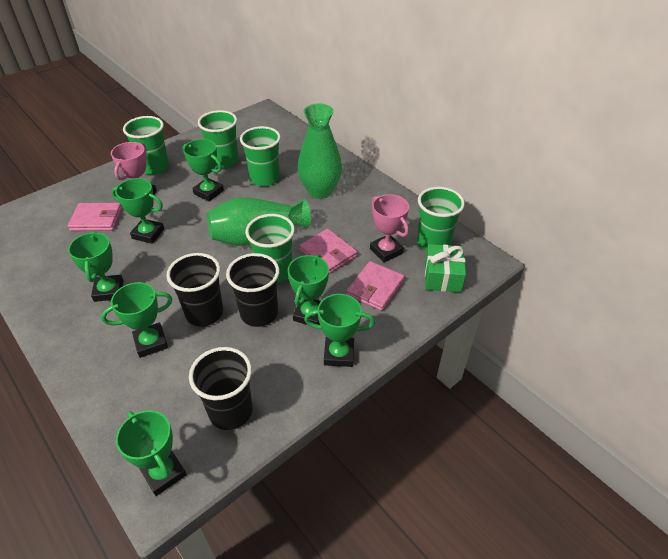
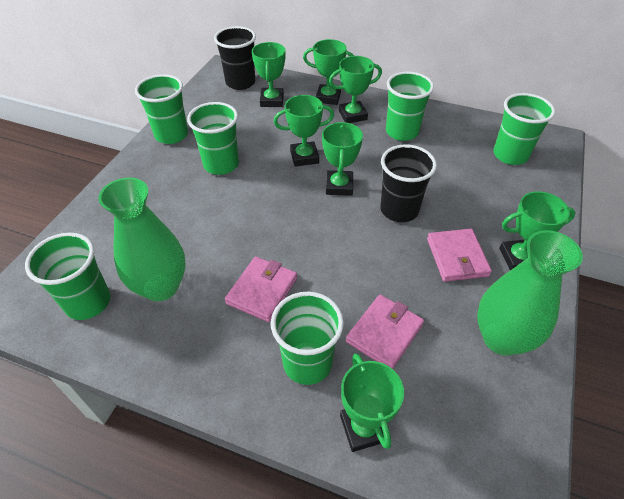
black cup: [166,253,223,327] [189,347,253,430] [226,253,280,327] = 3 -> [214,26,256,90] [380,144,437,222] = 2
green cup: [123,116,169,175] [198,110,239,169] [240,126,281,186] [245,214,295,283] [417,187,465,251] = 5 -> [25,233,110,320] [135,74,188,144] [187,102,239,175] [271,292,344,385] [386,72,434,141] [493,93,555,165] = 6
green gift: [425,244,466,292] = 1 -> none = 0
pink trophy: [111,142,157,195] [370,194,409,262] = 2 -> none = 0

